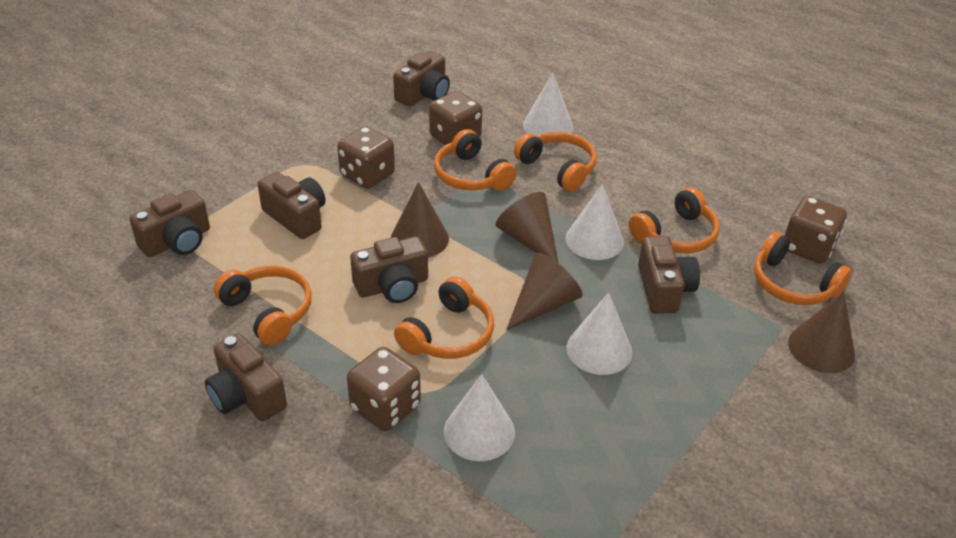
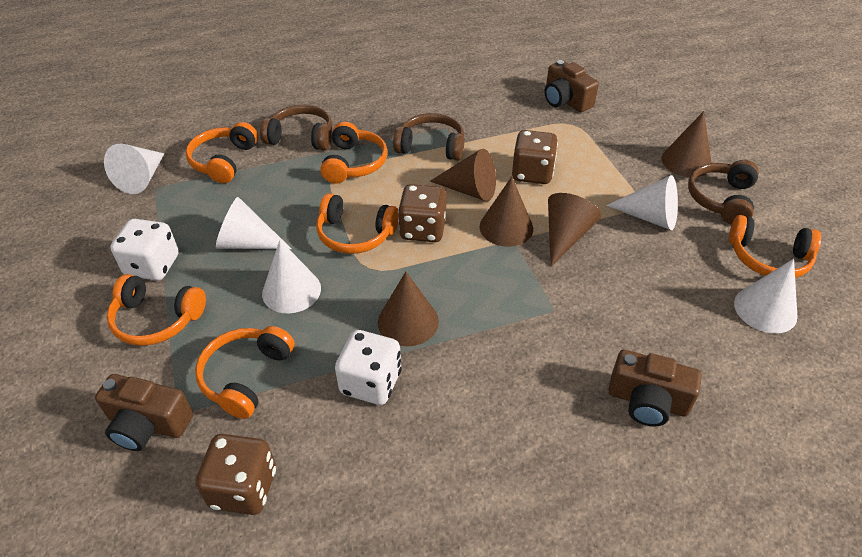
brown camera: [129,190,210,257] [205,333,287,421] [257,172,325,239] [350,236,428,303] [393,51,450,107] [638,236,700,314] = 6 -> [95,374,193,451] [545,60,599,112] [608,350,702,427] = 3
brown cone: [391,182,449,258] [496,192,559,263] [506,253,583,330] [788,291,855,373] = 4 -> [378,272,439,346] [430,149,496,201] [479,177,533,247] [548,193,601,266] [662,111,712,177] = 5
brown dice: [337,126,395,189] [347,347,421,431] [429,91,482,145] [785,196,847,264] = 4 -> [196,434,276,515] [398,184,446,242] [512,130,558,184] = 3
brown headphones: none = 0 -> [260,105,332,150] [393,113,464,161] [688,160,759,225] = 3
white cone: [444,374,515,461] [523,73,573,136] [565,184,624,260] [566,292,632,375] = 4 -> [104,143,164,194] [216,197,292,249] [262,240,321,314] [606,175,678,230] [734,259,797,333] = 5
white dice: none = 0 -> [110,219,179,281] [335,330,402,405] = 2

